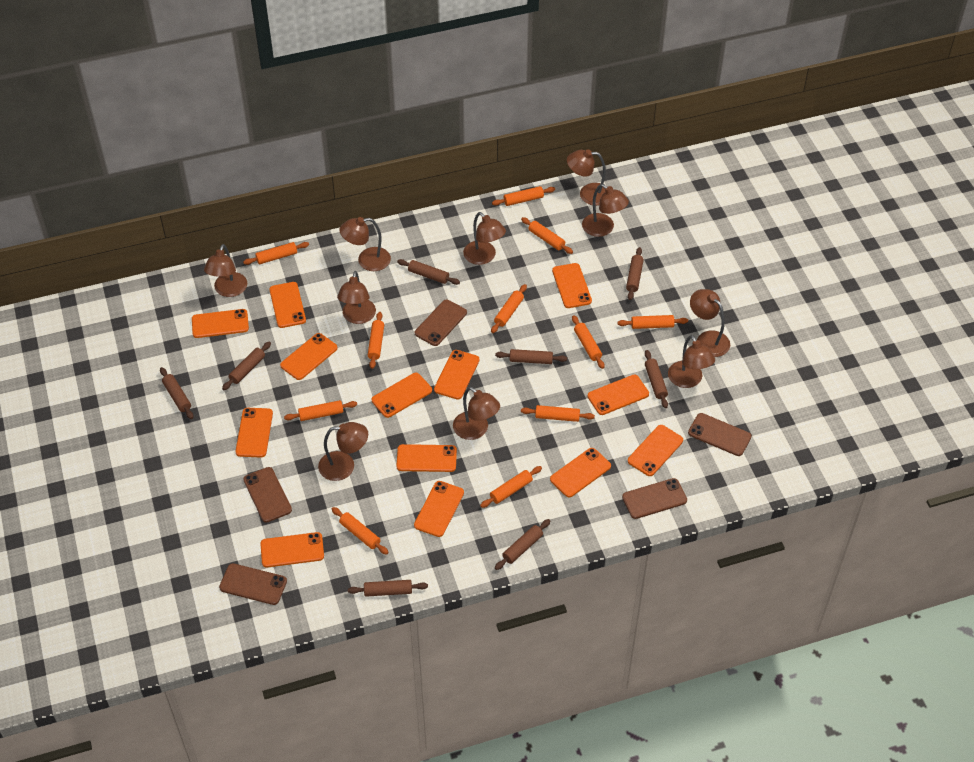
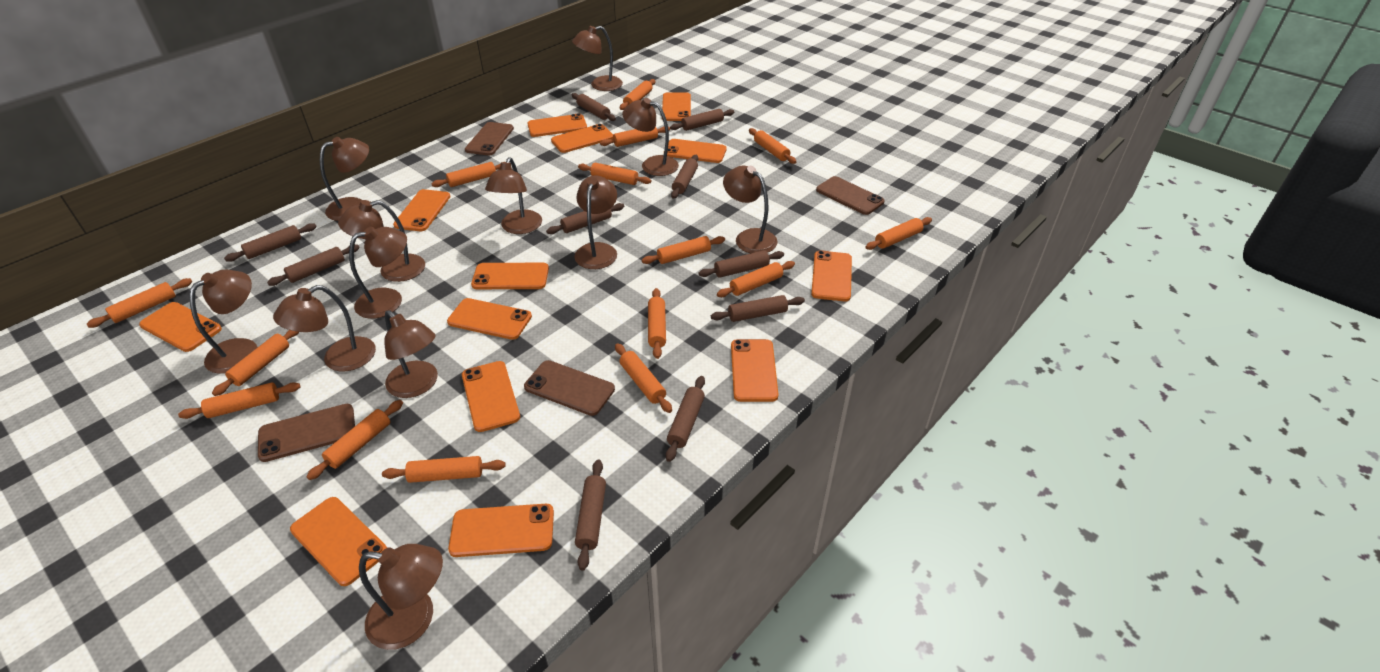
brown lamp: [204,244,247,297] [318,422,368,481] [337,271,376,324] [339,217,391,271] [453,387,500,440] [463,212,506,265] [567,149,606,206] [582,184,629,237] [668,335,715,388] [690,289,730,357] = 10 -> [189,270,257,374] [273,285,376,372] [320,137,369,221] [338,200,425,282] [349,226,407,319] [359,544,443,650] [384,310,438,398] [485,157,542,234] [572,26,623,91] [574,176,617,269] [622,98,679,176] [723,166,778,253] = 12
brown phone: [219,563,287,605] [243,467,292,523] [415,299,467,346] [622,478,687,519] [688,413,752,456] = 5 -> [258,404,355,462] [465,122,514,155] [524,360,615,416] [816,176,885,215] = 4
brown rolling pin: [160,367,193,419] [222,342,271,390] [348,580,428,597] [397,259,460,285] [495,349,567,364] [495,519,551,570] [626,247,644,300] [645,350,668,408] = 8 -> [224,223,317,262] [267,244,360,286] [546,203,624,234] [572,93,616,121] [575,459,606,571] [666,376,705,462] [670,109,734,131] [671,155,698,199] [699,250,784,278] [711,295,805,322] = 10
orange rolling pin: [243,242,309,265] [284,400,357,421] [332,507,389,555] [368,312,384,369] [480,466,542,508] [491,284,527,333] [492,186,555,206] [521,217,573,254] [521,405,595,422] [572,315,605,369] [617,315,688,329] = 11 -> [86,278,192,328] [178,382,300,419] [212,330,299,396] [306,400,403,480] [382,456,506,483] [431,162,501,187] [578,163,651,185] [600,126,670,147] [615,343,672,413] [620,79,655,110] [642,236,725,264] [648,288,666,359] [717,261,795,297] [749,128,796,164] [866,217,932,250] = 15

